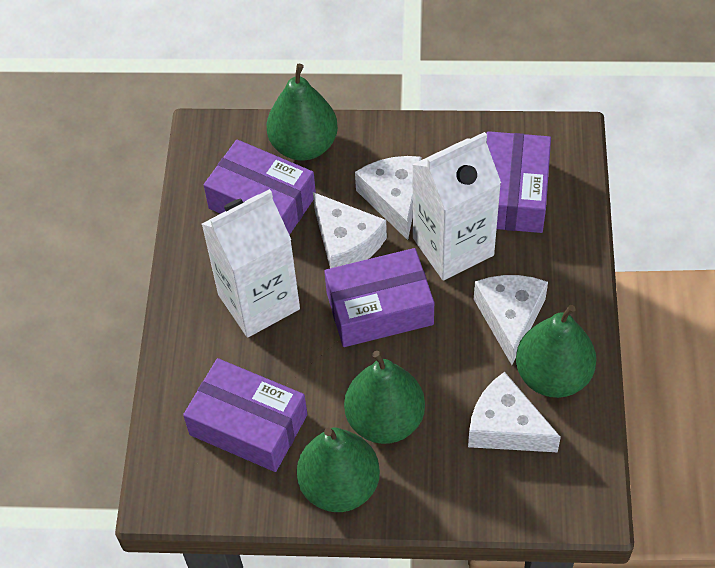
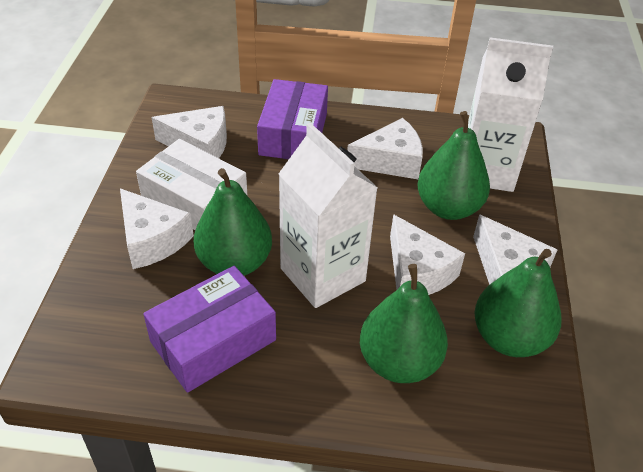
purple box: [183,358,307,472] [204,140,316,235] [324,248,434,347] [487,131,551,233] = 4 -> [143,266,276,393] [257,79,328,159] = 2
white box: none = 0 -> [136,139,247,230] = 1
white cheese: [313,192,387,268] [355,156,422,240] [468,372,561,452] [474,275,548,365] = 4 -> [120,188,194,269] [152,106,227,158] [347,118,423,179] [390,214,465,295] [473,214,558,285] = 5

